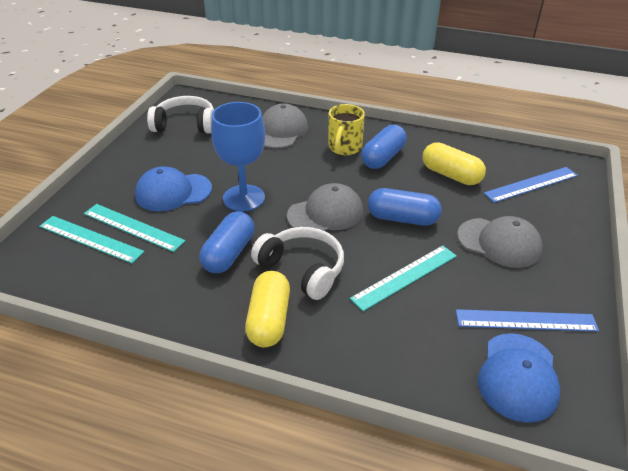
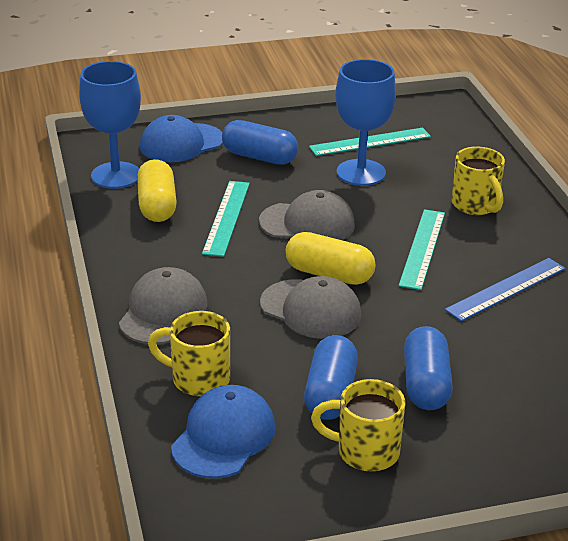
blue goblet: [211,102,265,212] = 1 -> [79,61,141,189] [336,59,396,186] = 2
blue ruler: [456,309,599,332] [484,167,578,203] = 2 -> [445,258,566,322] = 1
white headphones: [147,96,214,134] [251,227,344,300] = 2 -> none = 0
yellow mug: [328,104,365,155] = 1 -> [148,311,230,396] [311,379,405,471] [452,147,505,215] = 3

